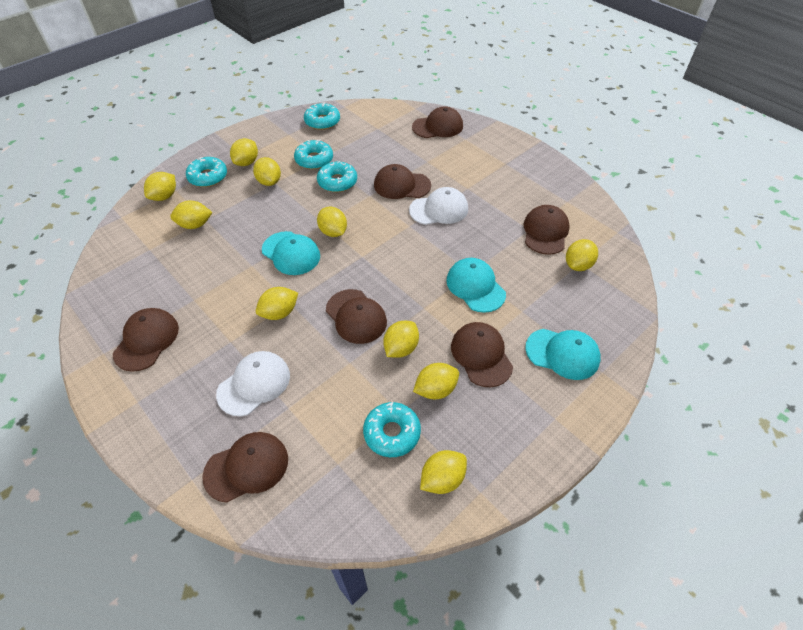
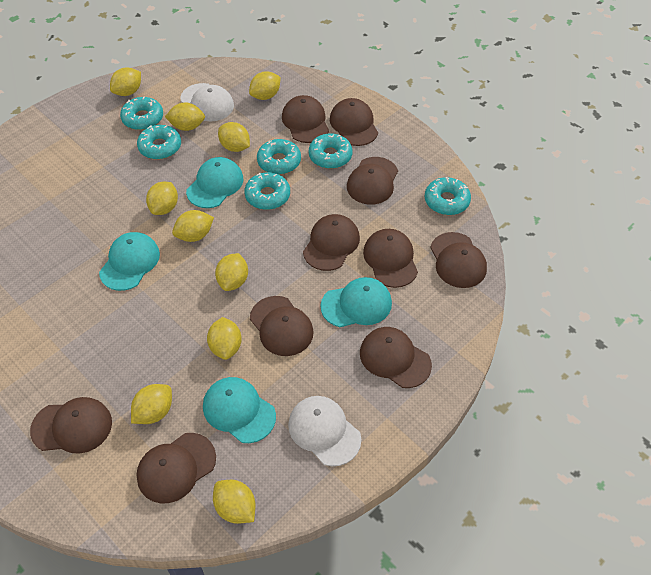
brown cap: [113,308,179,372] [202,432,288,503] [326,289,387,344] [374,164,431,199] [412,106,463,138] [451,322,513,387] [524,205,570,255] = 7 -> [30,397,112,454] [136,433,216,503] [250,296,314,356] [282,95,329,143] [303,214,360,271] [330,98,378,146] [347,157,398,205] [360,327,432,388] [363,229,418,288] [430,232,487,288] = 10
turquoise cap: [262,231,320,275] [446,258,506,313] [525,329,601,380] = 3 -> [99,232,160,291] [186,157,243,208] [203,377,276,443] [320,277,392,327] = 4
turquoise donut: [186,157,227,187] [294,140,333,169] [304,102,340,130] [317,161,357,192] [363,402,421,457] = 5 -> [120,97,163,130] [137,125,181,160] [244,172,290,210] [257,139,301,175] [309,133,353,169] [424,177,471,215] = 6

